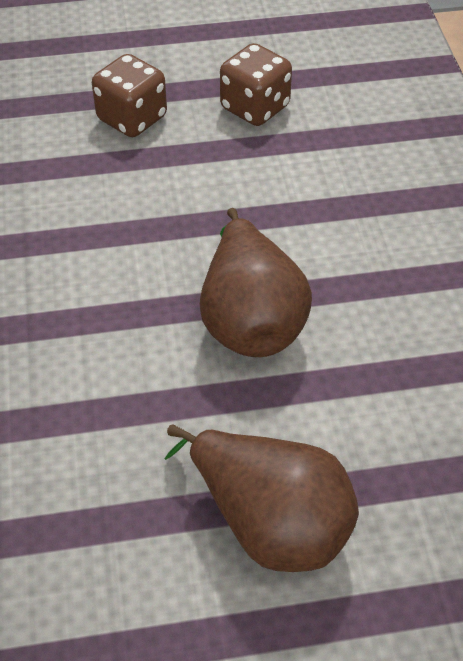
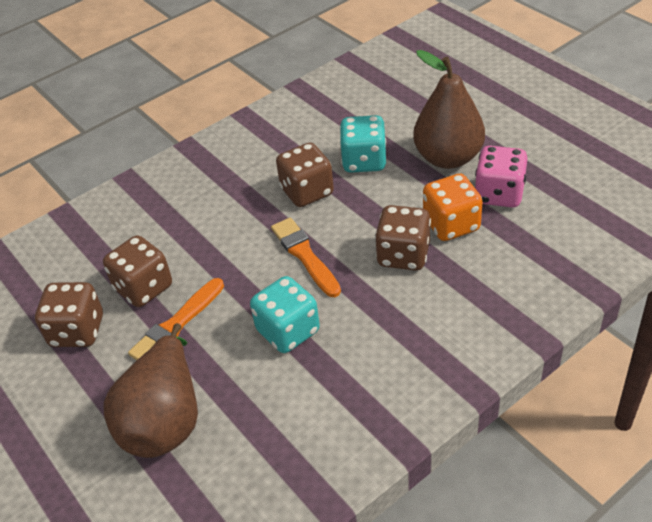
brown dice: [92,54,167,137] [220,43,292,126] = 2 -> [35,282,103,347] [103,236,172,307] [276,143,334,207] [375,205,431,271] = 4
orange brush: none = 0 -> [128,278,224,360] [271,217,341,297] = 2
orange dice: none = 0 -> [423,174,483,241] = 1
pink dice: none = 0 -> [475,146,528,208] = 1
turquoise dice: none = 0 -> [250,276,320,353] [340,115,386,173] = 2

